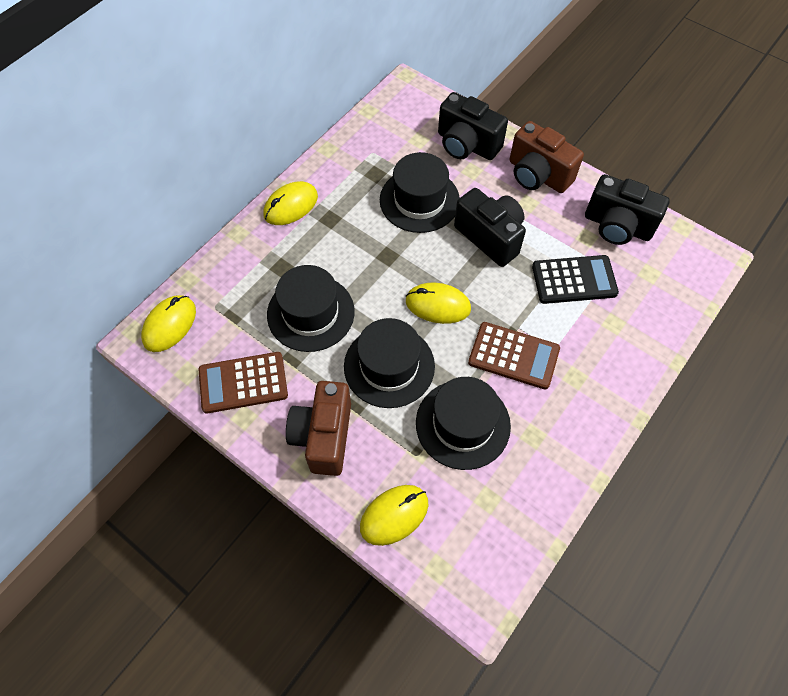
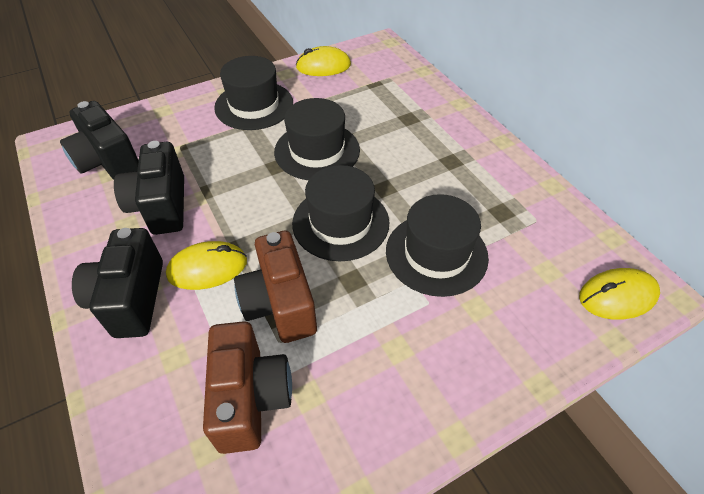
black calculator: [532,255,619,304] = 1 -> none = 0
brown calculator: [199,352,288,414] [468,322,560,390] = 2 -> none = 0
yellow mouse: [141,295,196,352] [263,181,318,225] [360,485,429,546] [405,283,471,324] = 4 -> [166,241,247,290] [296,46,351,76] [579,268,660,320] = 3

